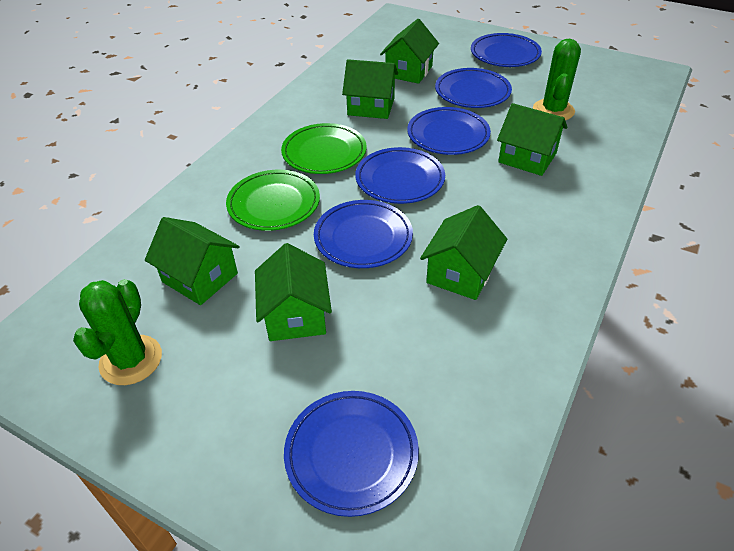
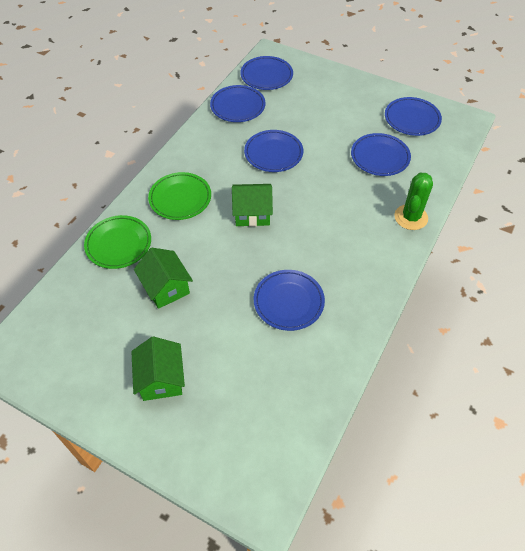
green cactus: [73,279,162,385] [533,39,581,120] = 2 -> [394,173,433,230] = 1
green house: [145,217,240,305] [255,243,332,341] [342,59,398,119] [380,19,439,84] [420,205,507,300] [497,103,567,176] = 6 -> [131,337,185,401] [134,248,193,309] [232,184,273,227] = 3

